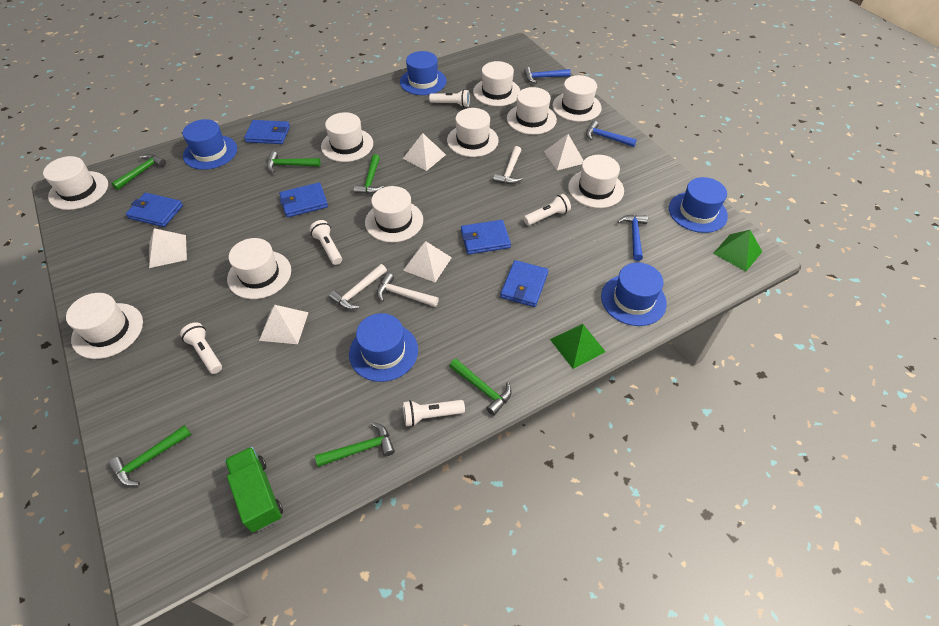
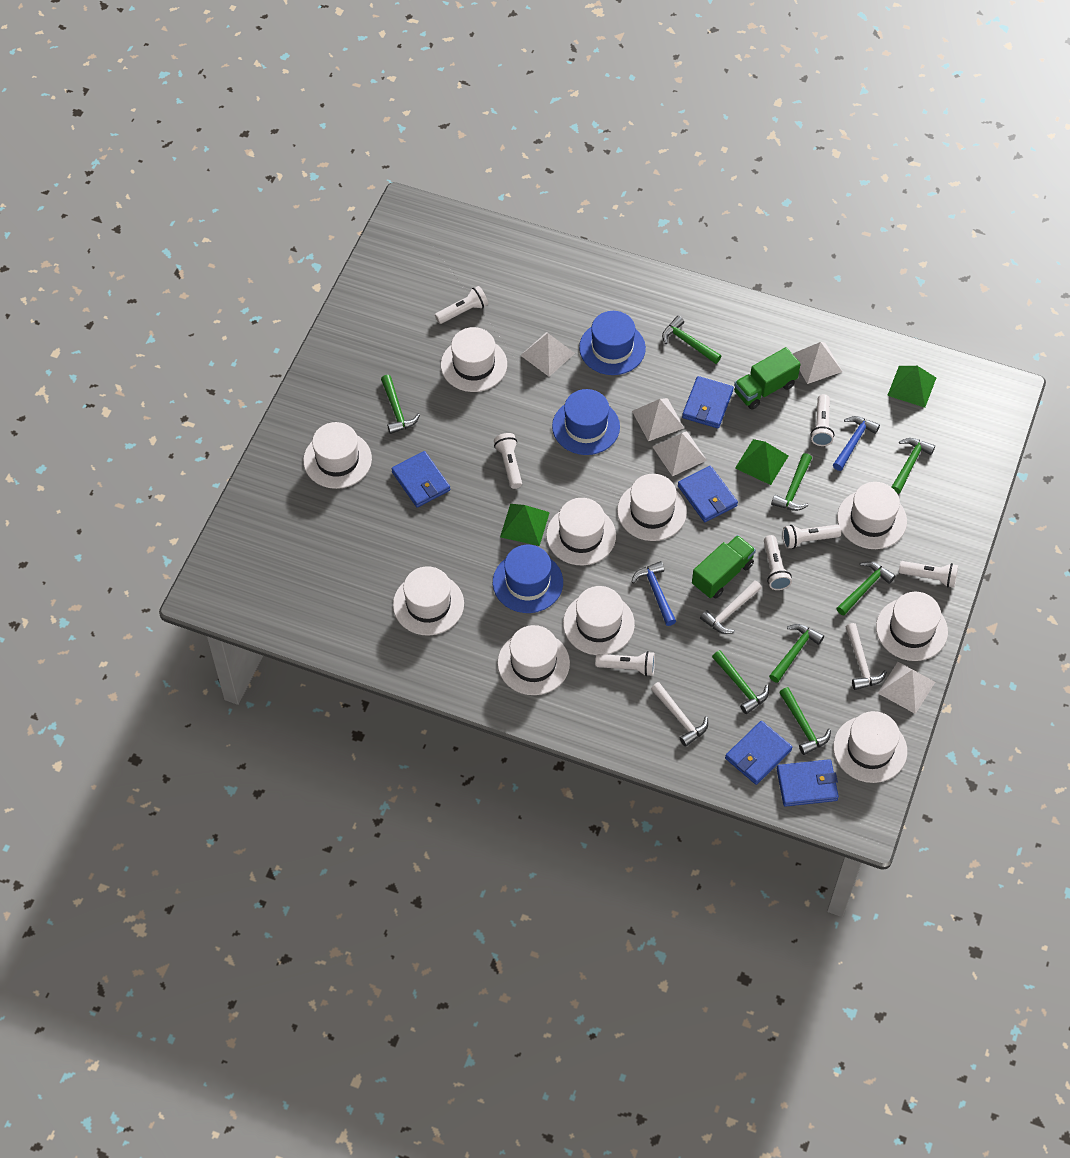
blue hammer: [524,67,571,83] [586,121,637,147] [617,215,648,261] = 3 -> [632,561,676,626] [833,416,880,471] = 2
blue hat: [183,119,237,170] [349,313,418,382] [400,51,447,95] [601,263,667,326] [669,177,728,233] = 5 -> [493,545,563,613] [552,389,620,455] [579,311,646,375] = 3
green hammer: [108,425,191,486] [111,154,166,190] [267,151,320,173] [315,422,395,467] [354,154,384,194] [449,359,512,416] = 6 -> [381,375,420,434] [662,316,721,364] [712,650,769,714] [769,624,824,683] [771,453,812,511] [779,687,831,755] [837,561,895,616] [892,438,935,494] = 8
green pyramid: [550,324,606,369] [713,230,762,272] = 2 -> [500,504,550,546] [735,439,788,485] [887,366,936,408] = 3
green truck: [225,447,283,533] = 1 -> [692,535,756,598] [734,347,801,409] = 2
white flashlight: [180,322,222,374] [310,220,342,265] [403,400,465,427] [429,89,470,107] [524,194,571,226] = 5 -> [435,286,488,324] [494,433,522,489] [595,651,655,676] [764,535,792,590] [783,525,841,549] [811,394,834,446] [899,561,958,587] = 7

